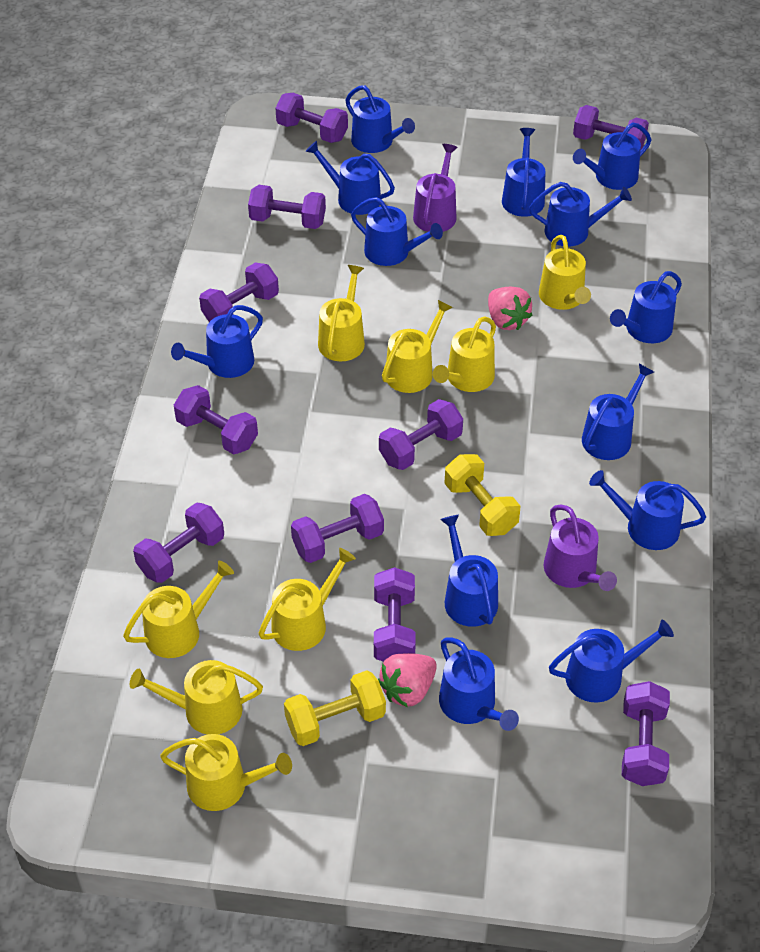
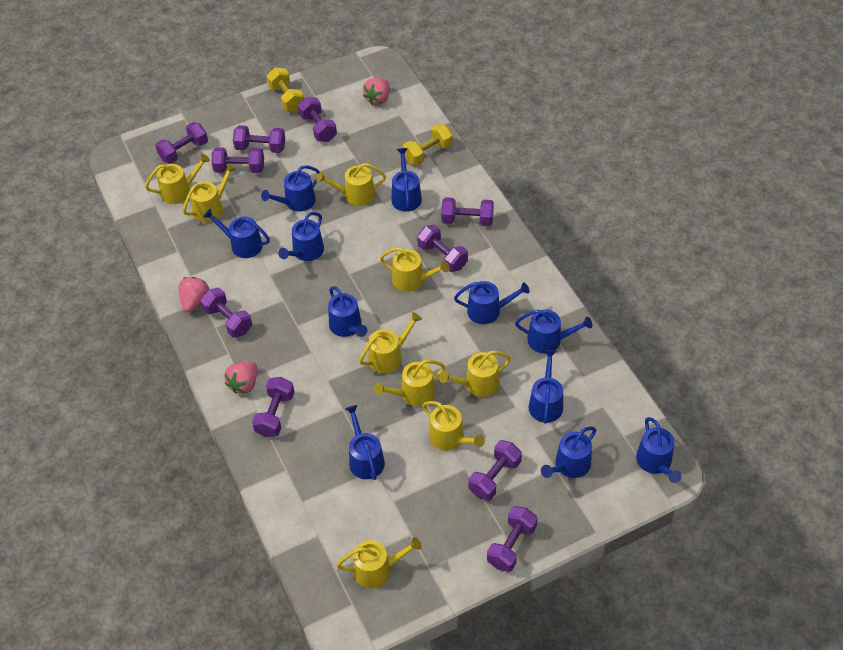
blue watering can: [171,305,263,378] [305,141,395,215] [345,85,415,153] [351,197,443,266] [439,637,519,731] [440,514,498,627] [502,128,545,217] [529,182,632,247] [549,619,674,703] [573,123,651,190] [582,364,654,460] [589,470,706,550] [610,271,682,343] = 13 -> [203,209,270,258] [261,165,320,211] [278,212,324,261] [328,286,367,337] [345,405,385,480] [391,148,422,212] [454,281,530,324] [515,309,592,353] [529,350,563,424] [541,427,596,478] [636,417,682,483] = 11
pink strawberry: [378,653,437,707] [488,287,532,330] = 2 -> [179,277,209,312] [224,361,257,394] [363,78,390,105] = 3
purple watering can: [413,144,458,232] [544,505,617,591] = 2 -> none = 0
yellow watering can: [123,561,234,658] [130,660,263,735] [160,734,292,811] [259,548,356,651] [318,265,365,361] [382,300,453,393] [433,316,496,392] [539,235,591,310] = 8 -> [145,154,210,204] [183,164,236,222] [316,163,386,206] [336,537,422,588] [359,312,422,373] [374,360,445,406] [380,247,449,292] [422,401,485,451] [439,351,511,397] = 9

